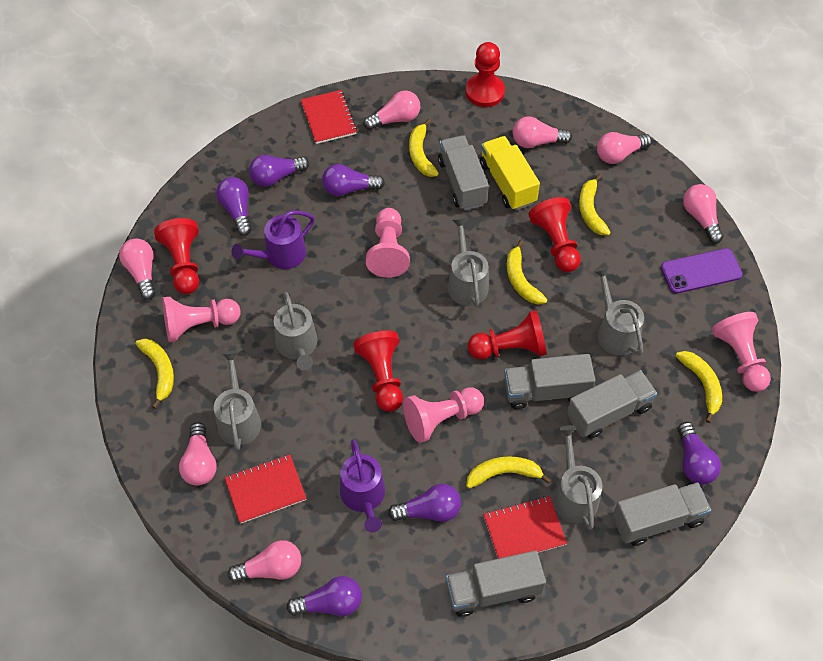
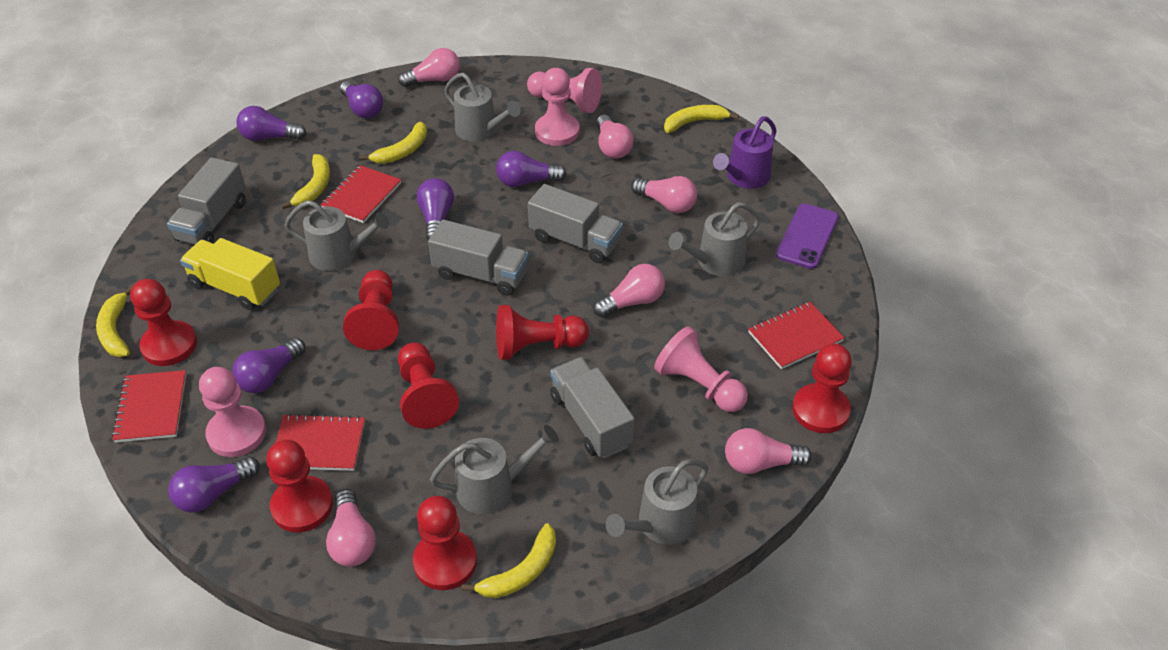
grey truck: [438,135,489,210] [446,550,546,617] [504,354,595,409] [567,370,657,439] [613,482,711,546] = 5 -> [167,157,246,245] [428,220,529,296] [528,184,623,263] [550,357,635,458] = 4
pink light bulb: [119,238,156,300] [179,422,217,486] [228,540,301,583] [364,90,420,130] [513,116,572,148] [597,132,652,164] [683,184,723,244] = 7 -> [326,489,376,566] [398,48,460,87] [593,264,665,317] [596,115,634,159] [631,176,697,213] [725,428,812,474] = 6
purple watering can: [232,210,315,269] [340,440,385,533] = 2 -> [713,116,776,189] = 1
red notebook: [225,455,307,524] [301,90,357,144] [483,496,567,559] = 3 -> [112,370,186,443] [276,414,365,471] [321,165,401,223] [748,302,845,369] = 4
red pawn: [154,218,199,294] [353,331,403,412] [465,42,505,107] [468,310,547,359] [528,197,581,272] = 5 -> [130,279,197,366] [266,440,333,532] [343,270,399,350] [398,343,459,429] [413,496,477,590] [496,305,589,360] [792,343,852,433] = 7
yellow banana: [136,339,174,409] [409,119,439,177] [466,456,552,488] [507,240,547,304] [579,174,611,235] [676,351,722,423] = 6 -> [96,286,133,357] [281,154,330,209] [359,122,427,164] [461,523,556,598] [664,105,739,133] = 5

